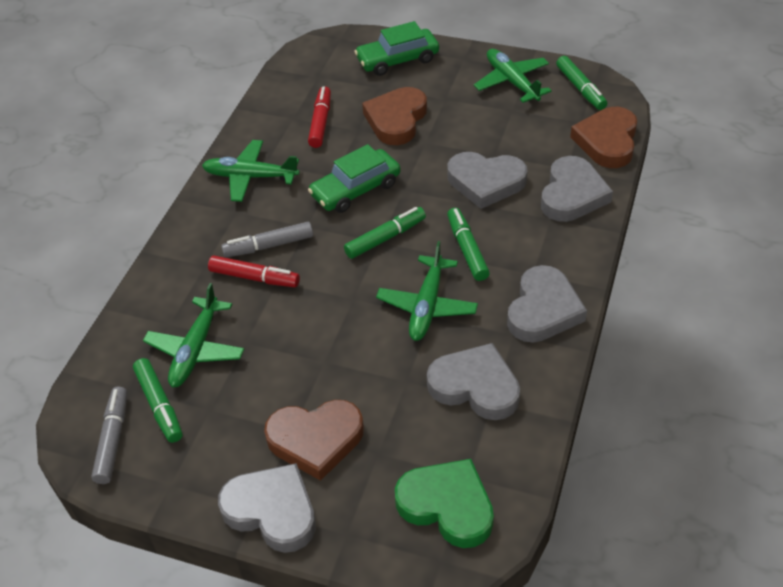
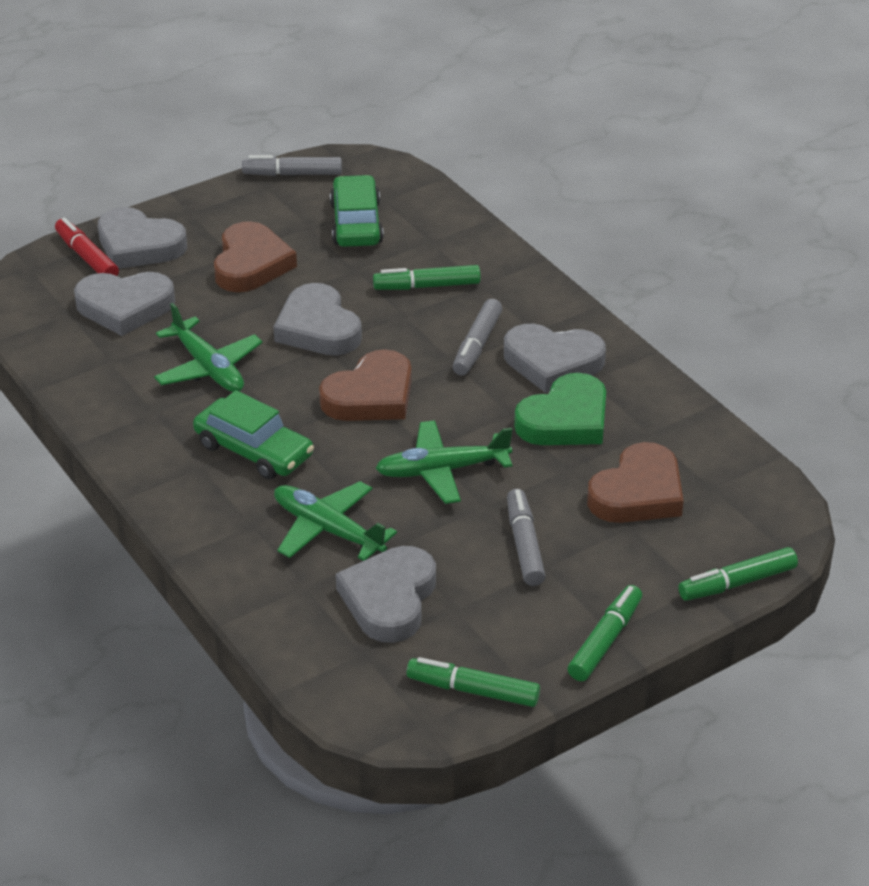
green plane: [143,283,244,387] [202,140,299,202] [376,241,478,341] [474,49,552,103] = 4 -> [154,303,262,392] [274,481,397,561] [375,420,513,504] = 3
grey marker: [91,387,127,484] [221,222,313,258] = 2 -> [242,155,342,176] [452,299,502,375] [507,489,546,586] = 3
red marker: [208,255,300,287] [308,86,331,148] = 2 -> [55,217,119,276] = 1

